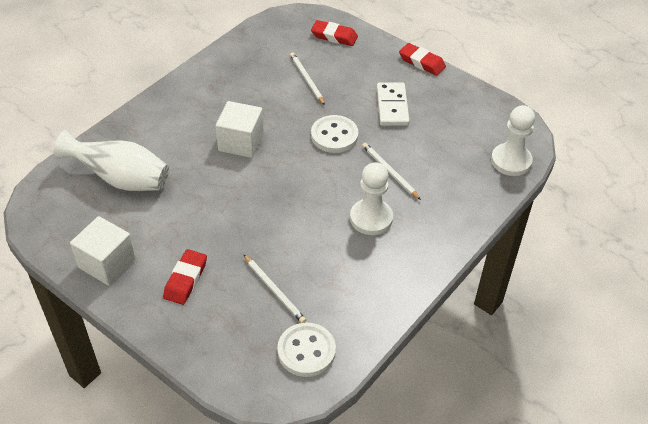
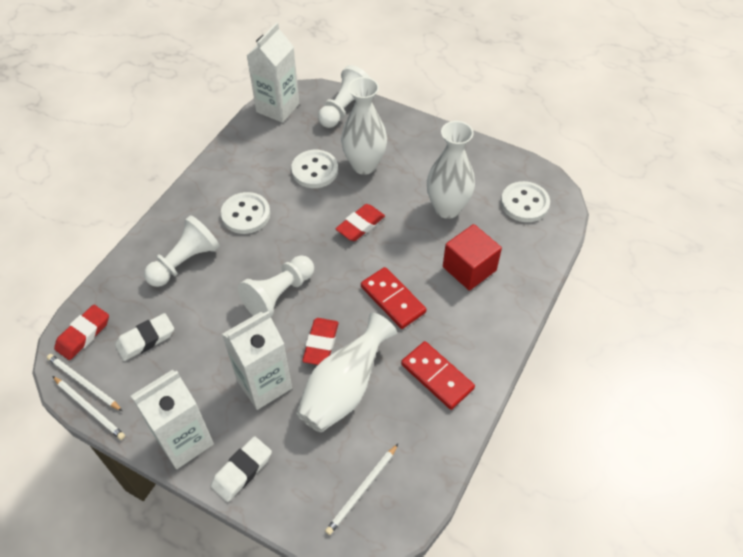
red cube: none = 0 -> [443,224,502,291] = 1
red domino: none = 0 -> [361,267,427,329] [401,341,475,410] = 2
white button: [277,323,336,377] [311,115,358,153] = 2 -> [221,192,270,234] [291,150,338,188] [501,181,550,222] = 3
white carton: none = 0 -> [131,370,214,469] [222,311,292,410] [247,22,299,123] = 3
white cube: [70,216,136,285] [216,101,264,158] = 2 -> none = 0
white domino: [377,83,410,126] = 1 -> none = 0
white eraser: none = 0 -> [115,313,174,361] [211,436,272,502] = 2
white pawn: [350,162,393,235] [491,105,535,176] = 2 -> [144,215,220,287] [238,255,314,317] [318,65,370,128] = 3
white vase: [54,130,169,191] = 1 -> [296,313,397,432] [341,77,387,175] [427,121,475,219] = 3

